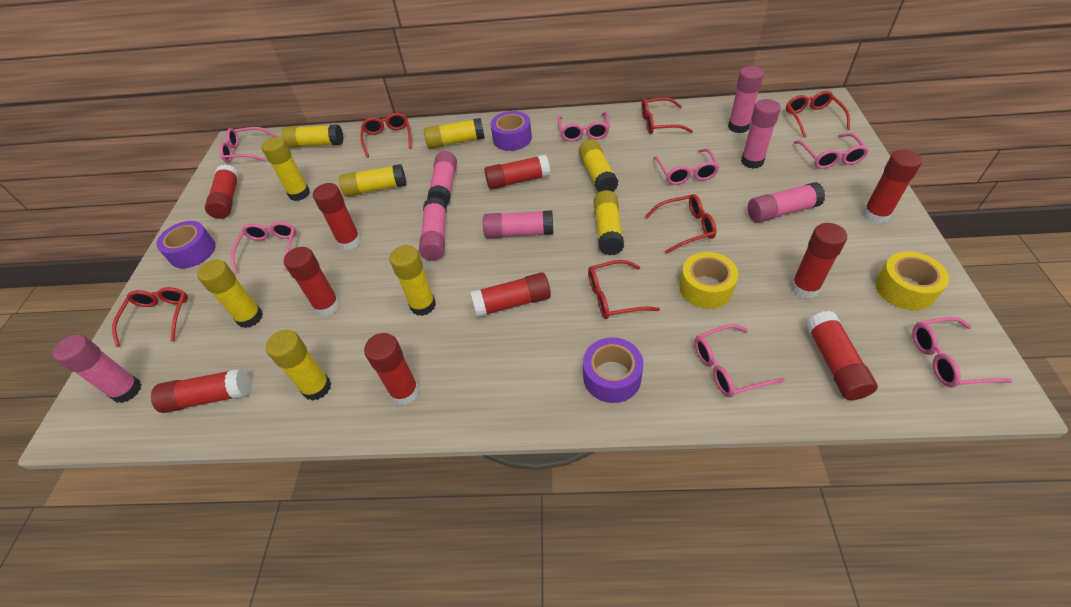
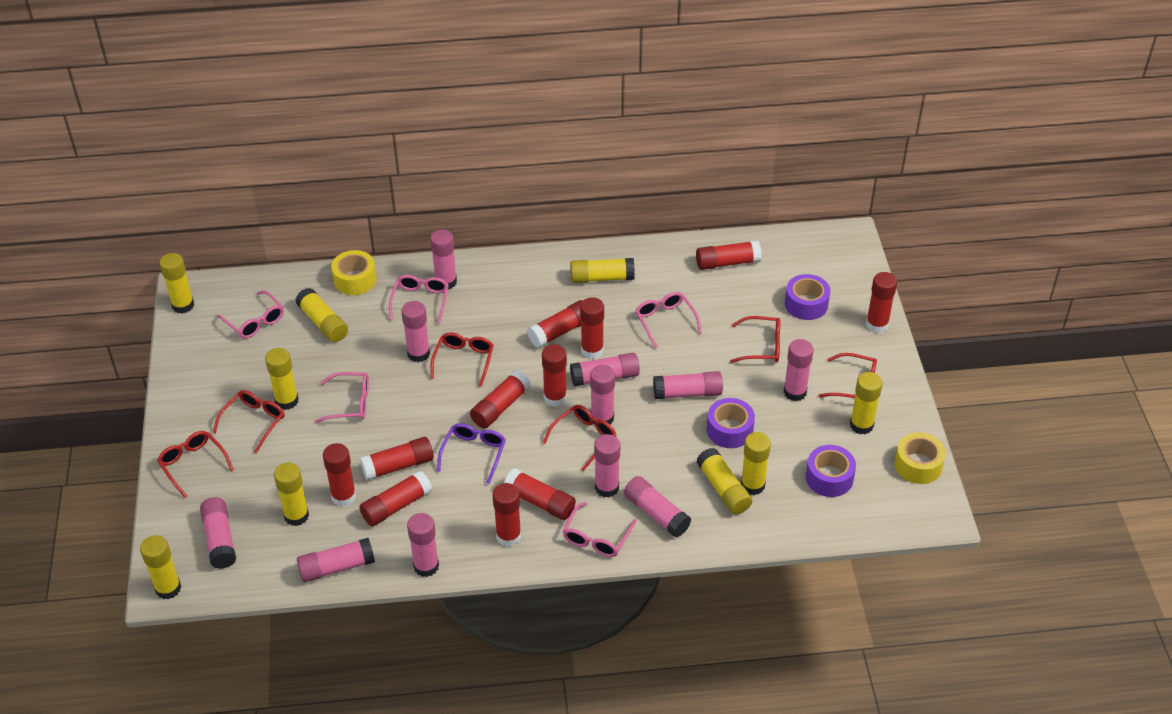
pink glasses: [219,127,276,163] [231,222,296,274] [558,112,610,141] [654,149,719,185] [695,324,785,397] [794,133,869,169] [912,317,1012,387] = 7 -> [217,291,284,339] [315,372,369,423] [389,275,449,325] [563,502,636,557] [635,292,702,349] = 5
pink glue stick: [52,335,141,403] [419,197,447,261] [427,151,457,206] [483,210,553,238] [728,66,764,133] [741,99,781,169] [748,182,825,223] = 7 -> [200,497,236,569] [297,538,375,582] [401,301,430,362] [407,513,439,577] [430,229,457,289] [570,353,640,386] [590,365,615,424] [594,434,620,498] [624,476,691,537] [653,371,723,399] [783,339,814,401] = 11
purple glasses: none = 0 -> [437,423,506,484] = 1
red glue stick: [151,368,251,413] [205,164,239,219] [284,247,340,316] [313,183,361,250] [364,333,419,405] [470,272,551,317] [484,154,550,190] [791,223,847,299] [806,311,878,400] [862,150,922,224] = 10 -> [323,443,356,507] [359,470,432,526] [360,437,434,481] [470,370,531,429] [493,483,521,547] [504,469,576,520] [527,300,583,348] [542,344,567,407] [580,297,604,359] [696,240,762,270] [866,272,897,333] = 11

